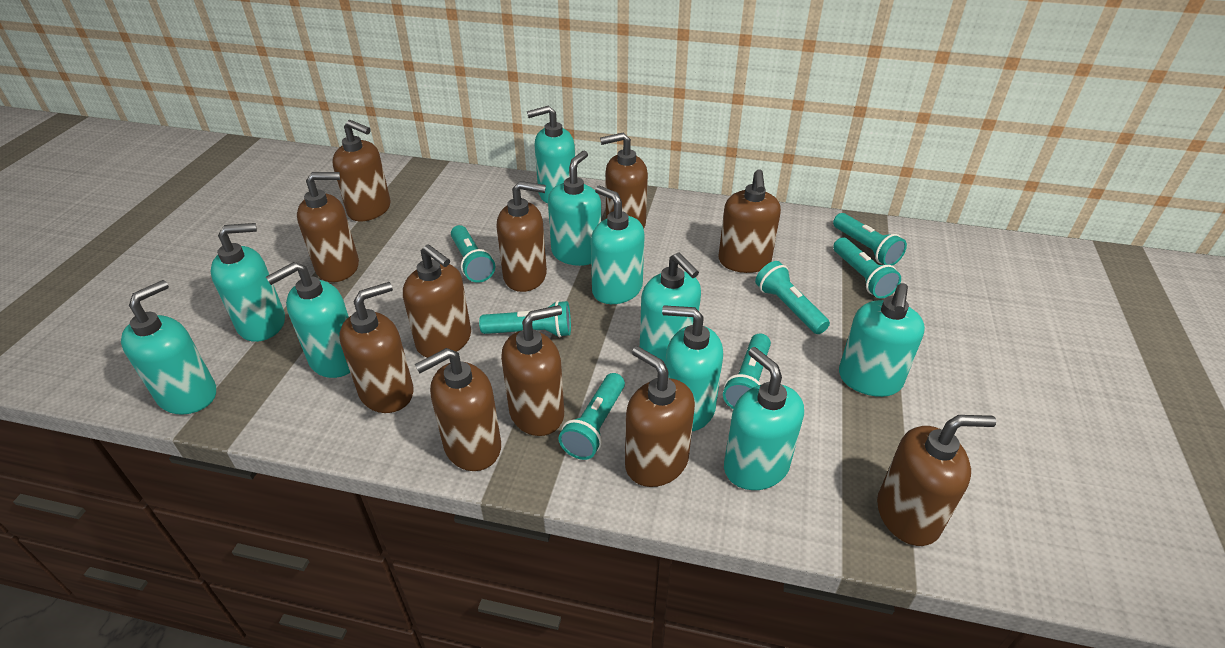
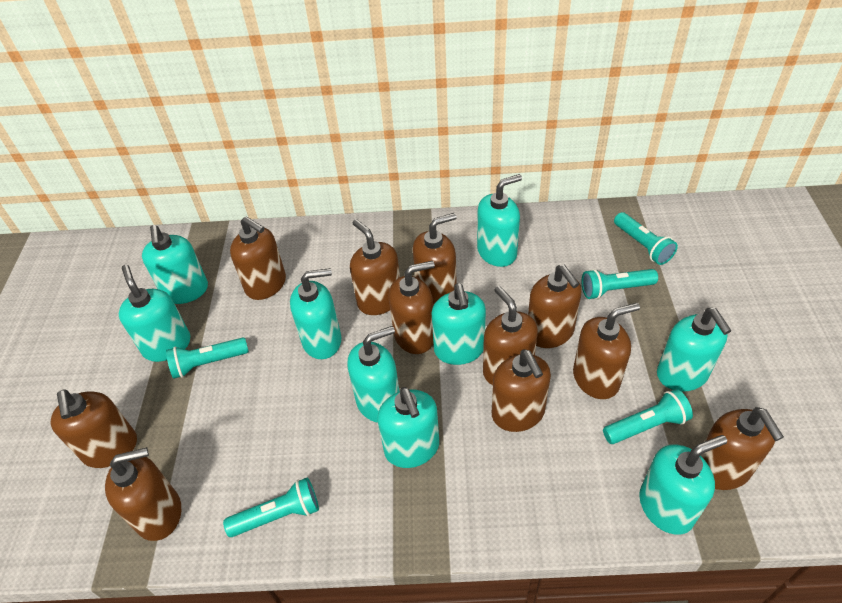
turquoise flashlight: [451,225,495,283] [479,300,571,338] [558,373,625,460] [723,333,771,409] [755,261,830,334] [833,213,907,266] [833,238,901,299] = 7 -> [166,337,249,379] [223,478,319,537] [582,269,658,299] [603,389,693,444] [614,212,678,265] = 5
turquoise soap dispenser: [121,280,216,414] [210,223,285,342] [266,262,350,378] [527,105,575,204] [548,150,601,266] [591,186,645,304] [640,253,701,363] [662,305,723,431] [724,347,804,490] [839,283,925,397] = 10 -> [119,265,190,362] [142,225,208,304] [290,268,341,359] [347,326,400,423] [377,387,439,468] [431,283,486,365] [477,174,522,267] [639,435,727,535] [657,308,731,392] = 9

